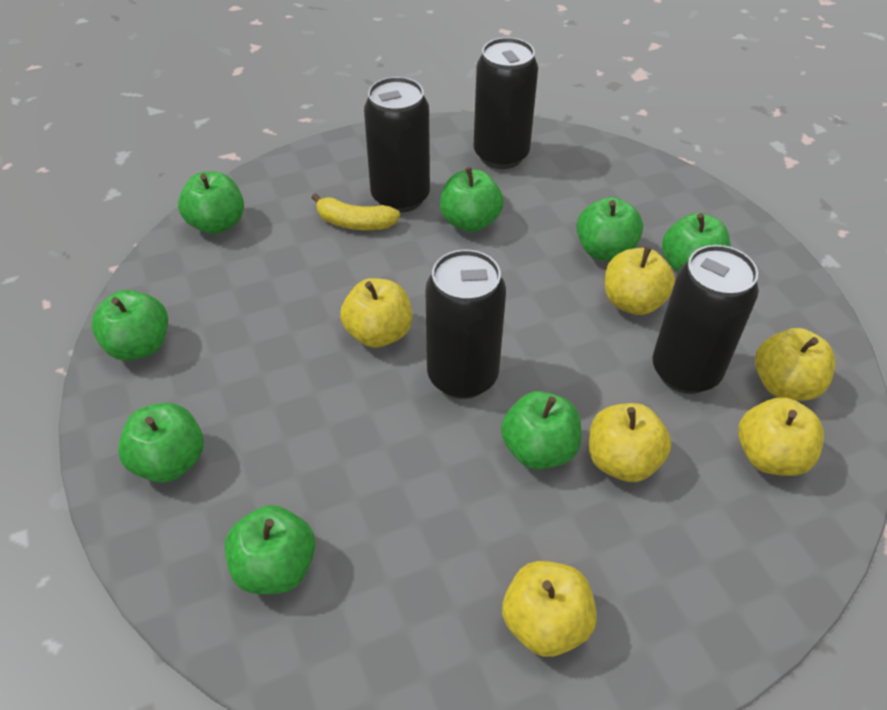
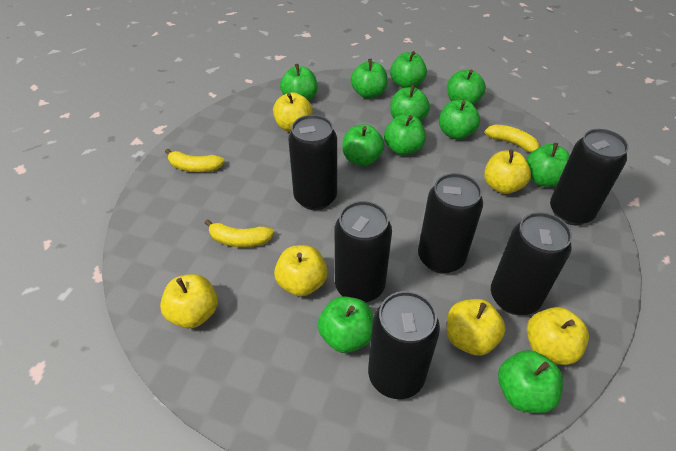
black can: [364,77,430,213] [425,249,506,399] [474,37,538,169] [652,245,759,394] = 4 -> [288,115,337,210] [335,201,392,302] [368,291,440,399] [418,173,483,274] [491,212,572,315] [550,129,629,225] = 6
green apple: [91,290,168,361] [118,403,204,483] [178,171,244,234] [225,505,315,594] [440,167,504,232] [501,391,581,470] [576,197,643,261] [662,213,731,273] = 8 -> [280,64,318,101] [318,296,374,353] [342,124,385,166] [351,59,388,99] [384,114,426,156] [390,51,427,88] [390,85,430,121] [439,100,480,140] [447,70,486,105] [498,350,563,413] [526,143,570,187] = 11
yellow banana: [311,193,400,230] = 1 -> [165,149,225,172] [205,219,274,247] [485,125,540,152] = 3

